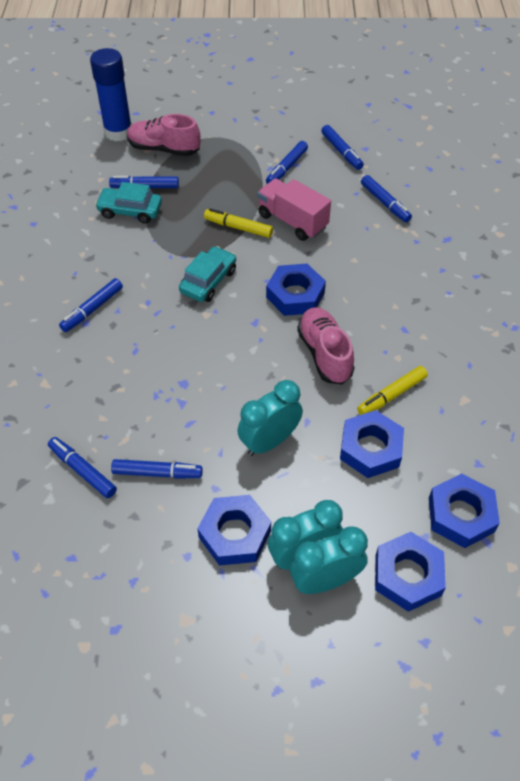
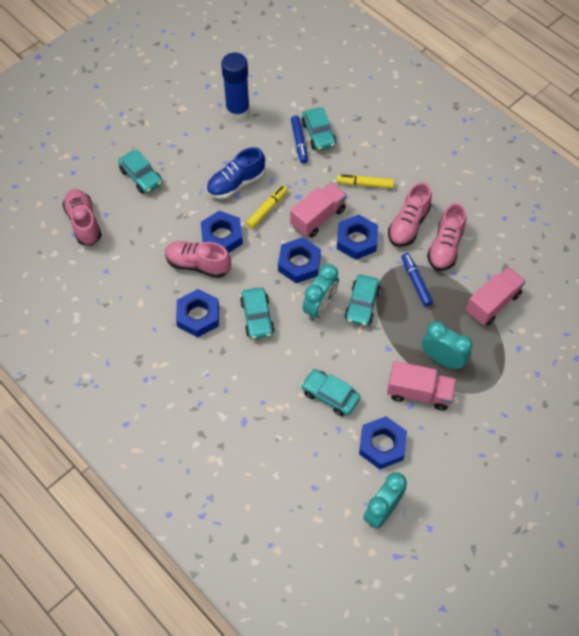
blue marker: [48,437,117,498] [59,278,123,332] [109,176,179,188] [111,459,203,479] [266,141,308,184] [321,125,364,170] [361,175,412,222] = 7 -> [291,116,308,164] [401,253,433,307] = 2
blue shoe: none = 0 -> [206,147,265,199] = 1
pink shoe: [127,114,200,156] [297,307,355,384] = 2 -> [62,189,102,245] [165,241,231,278] [388,182,432,247] [427,203,466,271] = 4
pink truck: [257,179,331,241] = 1 -> [290,182,347,238] [387,361,456,411] [466,267,526,325] = 3
turquoise car: [95,182,162,224] [179,246,236,302] = 2 -> [118,150,162,194] [240,287,275,339] [301,107,336,151] [301,369,360,416] [345,275,381,326] = 5

